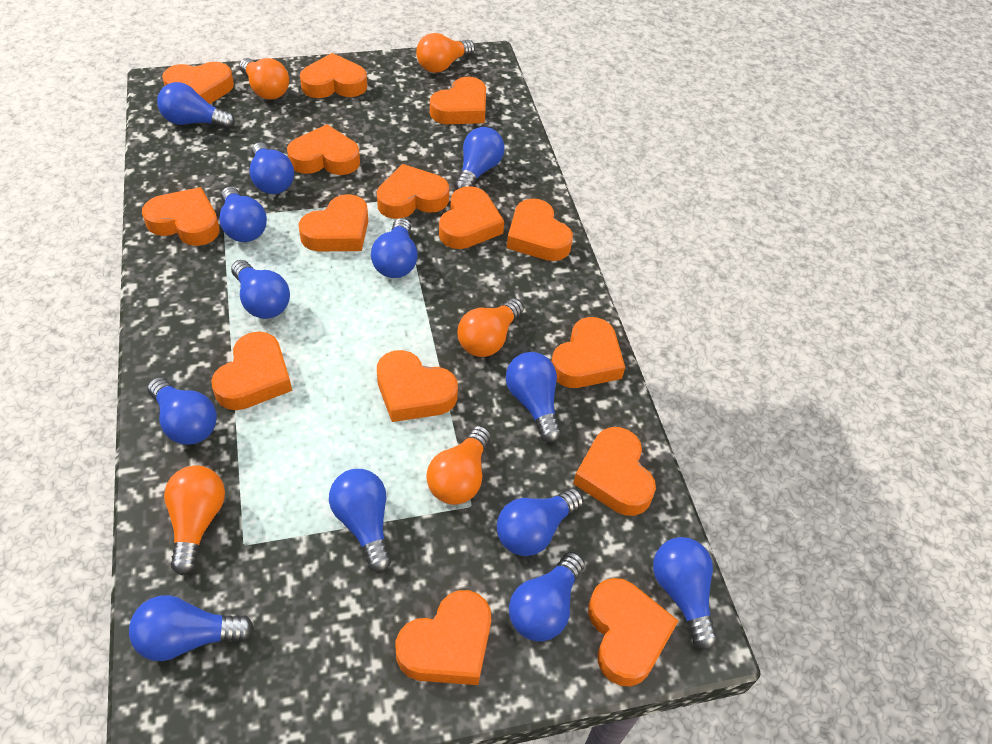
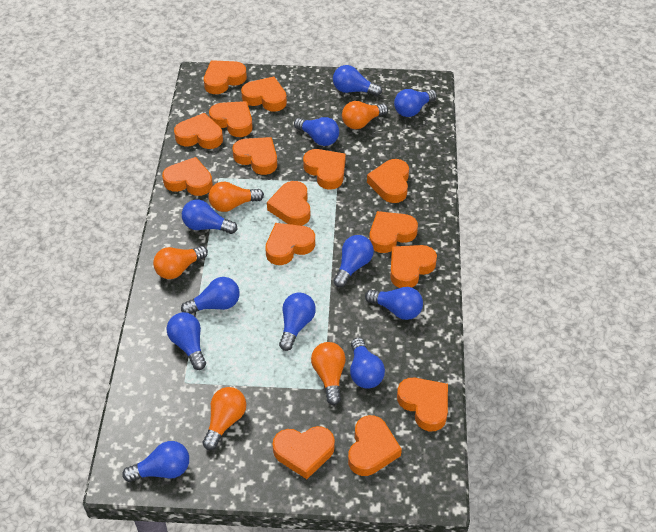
blue light bulb: [129,595,254,661] [147,377,217,445] [157,82,235,129] [220,187,267,242] [231,260,290,319] [250,142,294,194] [329,469,391,572] [371,218,418,278] [455,127,505,190] [497,488,584,556] [506,352,561,443] [509,552,585,642] [653,537,717,650] = 13 -> [122,441,189,482] [167,312,206,370] [181,277,240,314] [182,199,237,234] [279,292,316,351] [294,117,339,146] [333,65,382,96] [333,235,374,287] [350,338,385,389] [365,287,423,320] [394,89,437,117] = 11

